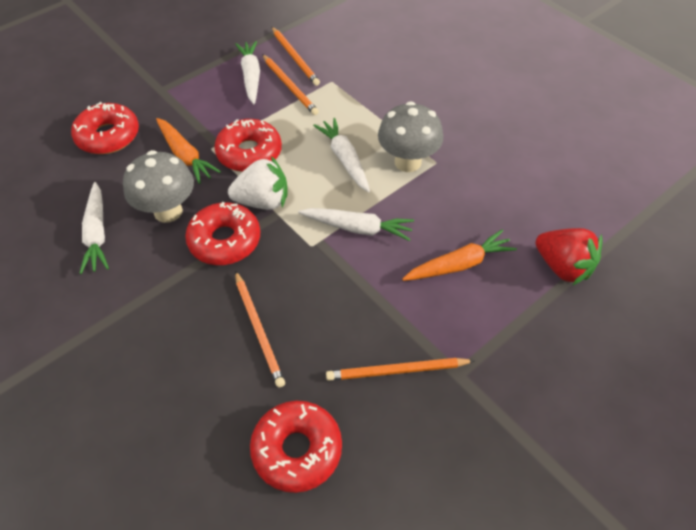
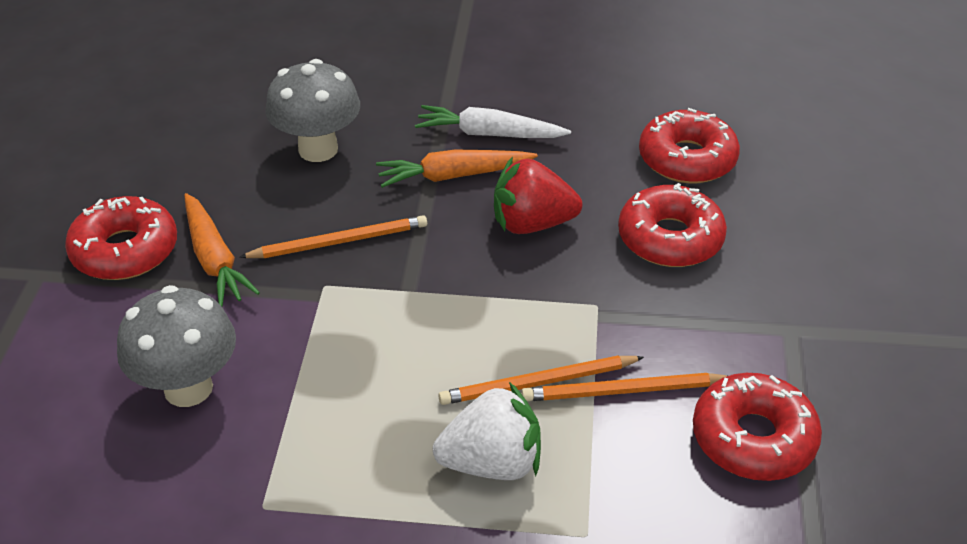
orange pencil: [235,271,285,388] [262,54,319,115] [272,27,320,86] [326,358,475,381] = 4 -> [240,215,427,258] [438,356,644,405] [521,373,727,401] = 3
white carrot: [79,182,109,274] [236,41,260,104] [298,208,414,241] [313,118,370,192] = 4 -> [415,105,571,138] = 1

